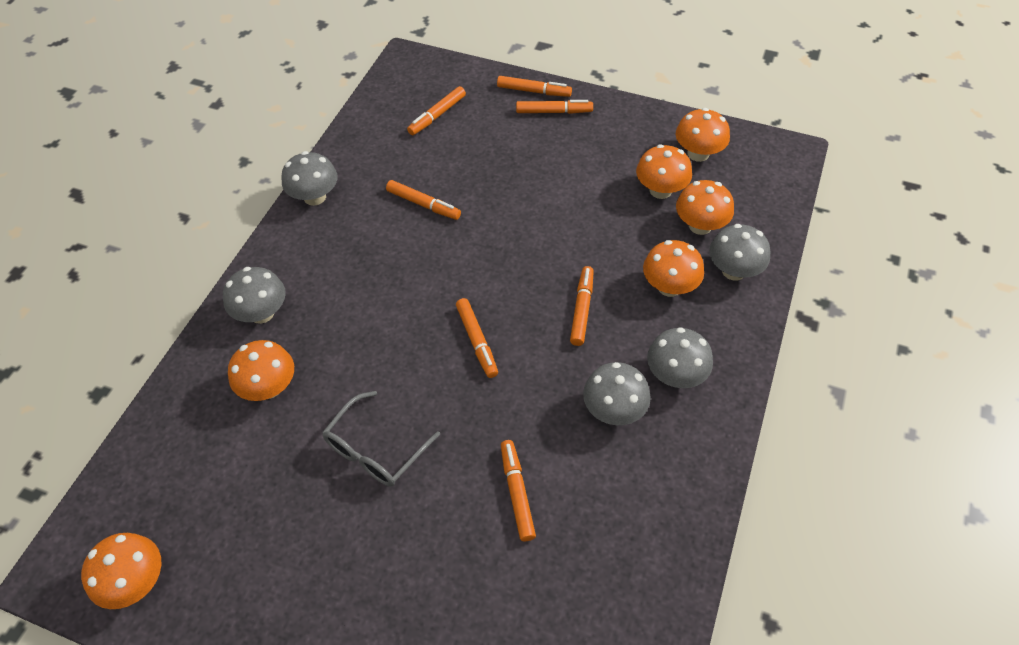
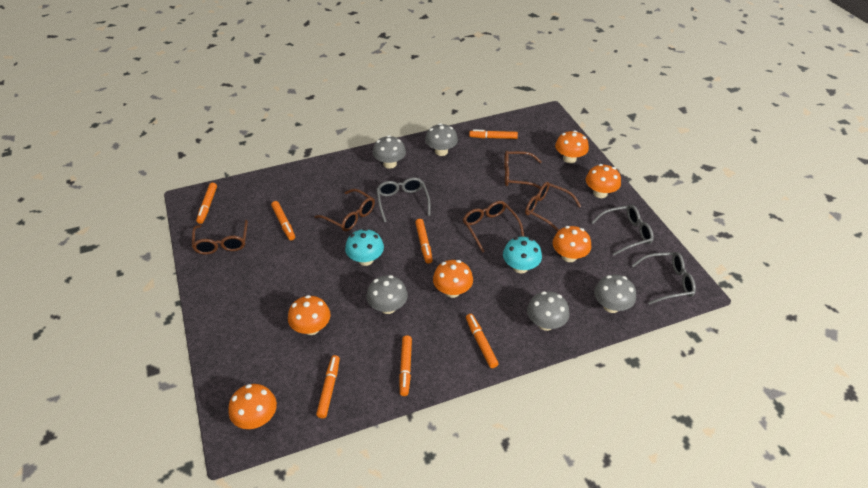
brown glasses: none = 0 -> [192,220,248,254] [315,189,375,231] [463,201,524,253] [504,151,542,189] [525,182,581,232] = 5
grey glasses: [322,391,440,487] = 1 -> [376,178,431,222] [592,205,654,256] [632,252,696,305] = 3
turquoise mushroom: none = 0 -> [345,228,384,266] [503,237,542,274] = 2

